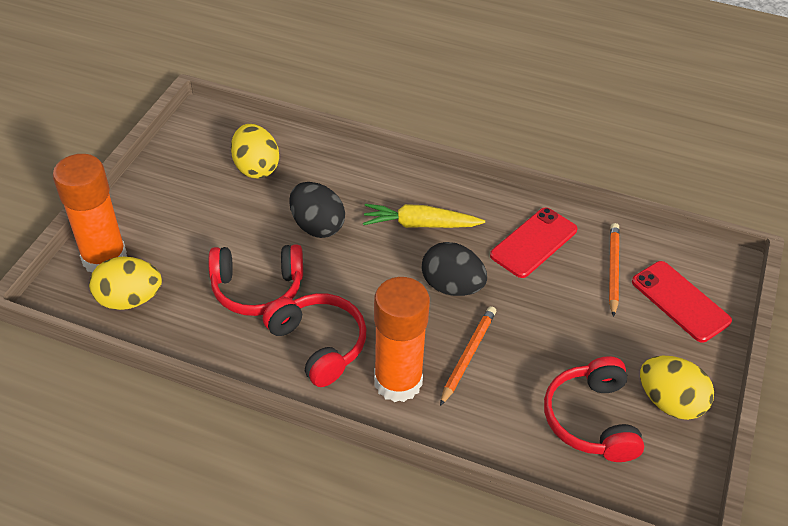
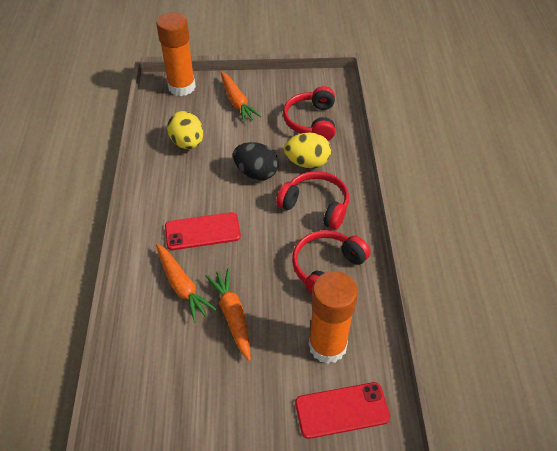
black egg: [289,182,345,238] [422,242,487,296] = 2 -> [233,142,278,181] = 1
orange carrot: none = 0 -> [156,244,217,323] [205,268,251,361] [221,72,262,123] = 3
orange pencil: [440,306,496,406] [609,223,620,317] = 2 -> none = 0
yellow carrot: [363,204,485,228] = 1 -> none = 0
yellow egg: [89,257,162,310] [231,124,279,178] [640,356,714,420] = 3 -> [167,111,203,149] [284,133,331,168] = 2

